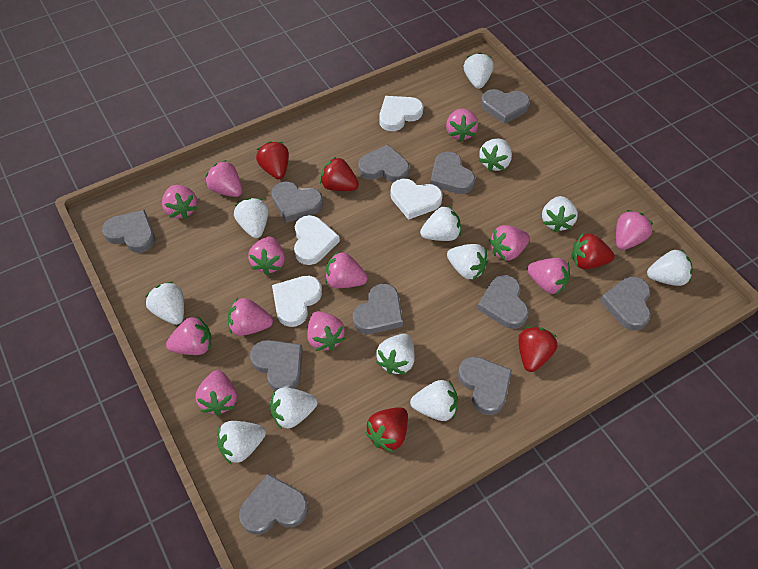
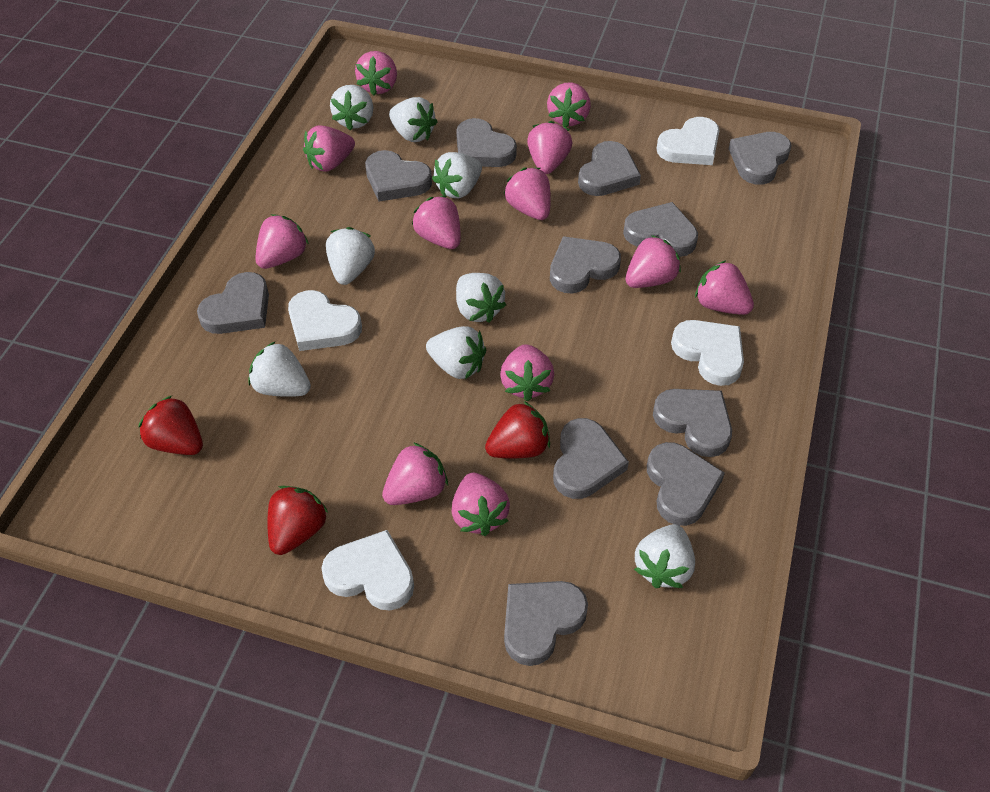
red strawberry: [256,141,289,179] [320,156,359,191] [365,407,408,452] [518,326,558,372] [571,233,614,269] = 5 -> [139,396,203,455] [267,486,328,555] [485,401,550,458] = 3
white strawberry: [145,282,184,325] [217,421,266,464] [234,198,269,238] [270,387,318,429] [376,333,414,374] [410,380,458,421] [420,205,461,241] [447,244,488,280] [464,52,494,89] [479,139,512,171] [542,196,578,232] [647,249,693,286] = 12 -> [248,342,311,397] [326,227,375,285] [330,85,373,131] [389,97,438,142] [426,326,486,379] [432,152,482,198] [456,273,506,323] [634,524,695,588] = 8

